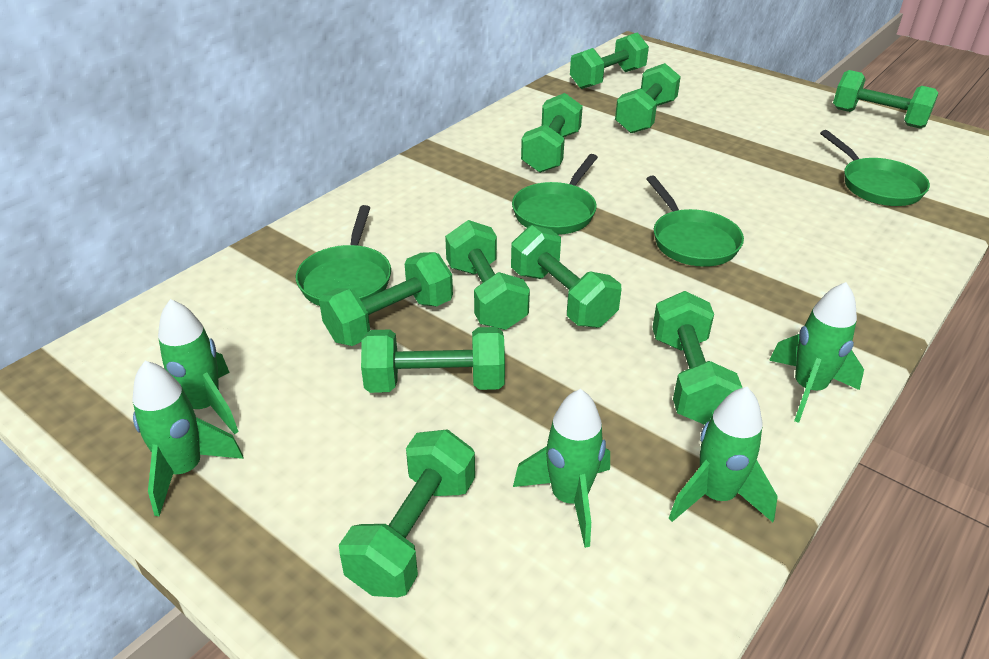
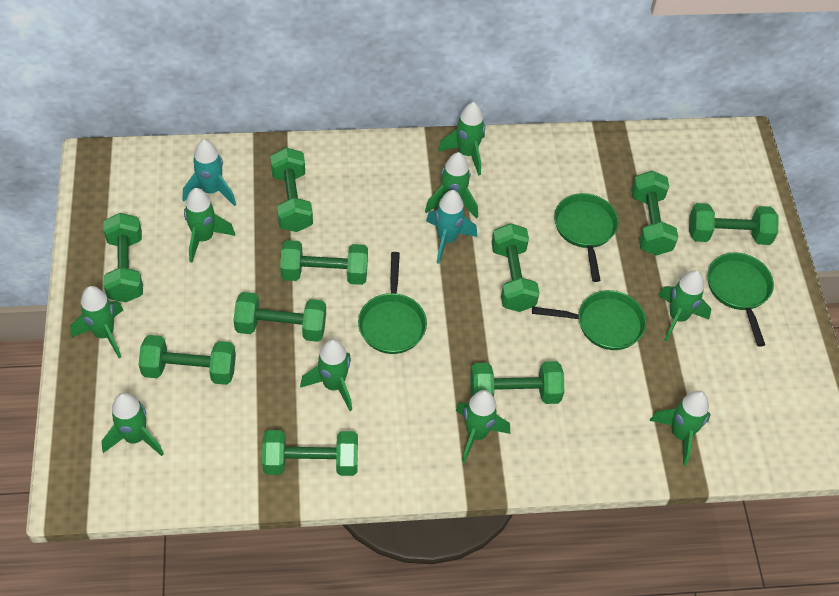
green rocket: [132,361,244,517] [158,299,239,434] [513,389,610,548] [669,387,778,522] [769,282,864,423] = 5 -> [70,286,123,358] [102,393,164,456] [184,188,235,262] [300,339,352,411] [425,152,478,219] [438,102,485,176] [456,390,510,463] [650,391,711,466] [658,270,711,342] = 9
turquoise rocket: none = 0 -> [183,139,236,206] [426,190,477,264] = 2

